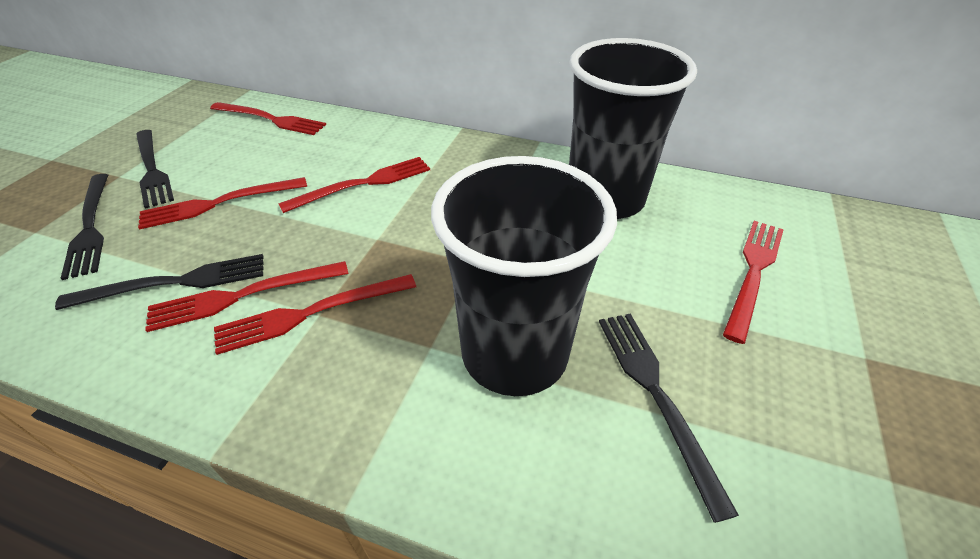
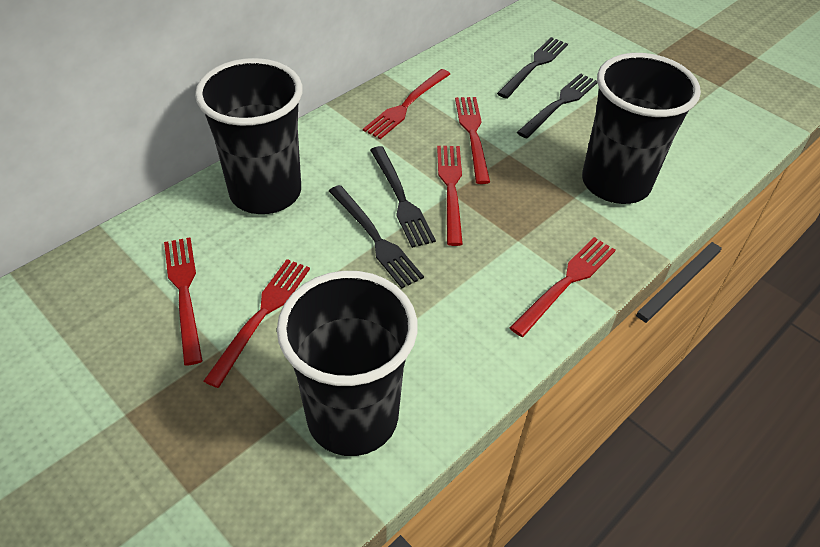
black cup: [431,156,617,396] [569,38,697,219] = 2 -> [195,58,303,214] [277,271,418,456] [582,53,701,204] = 3

